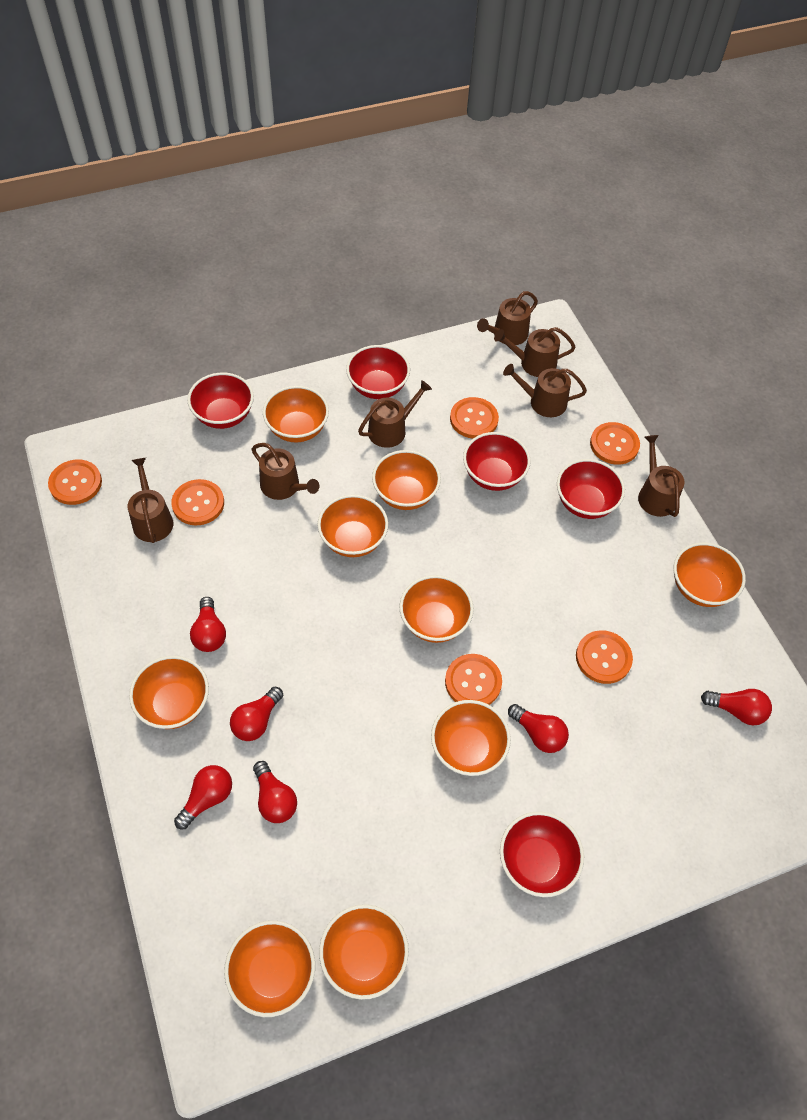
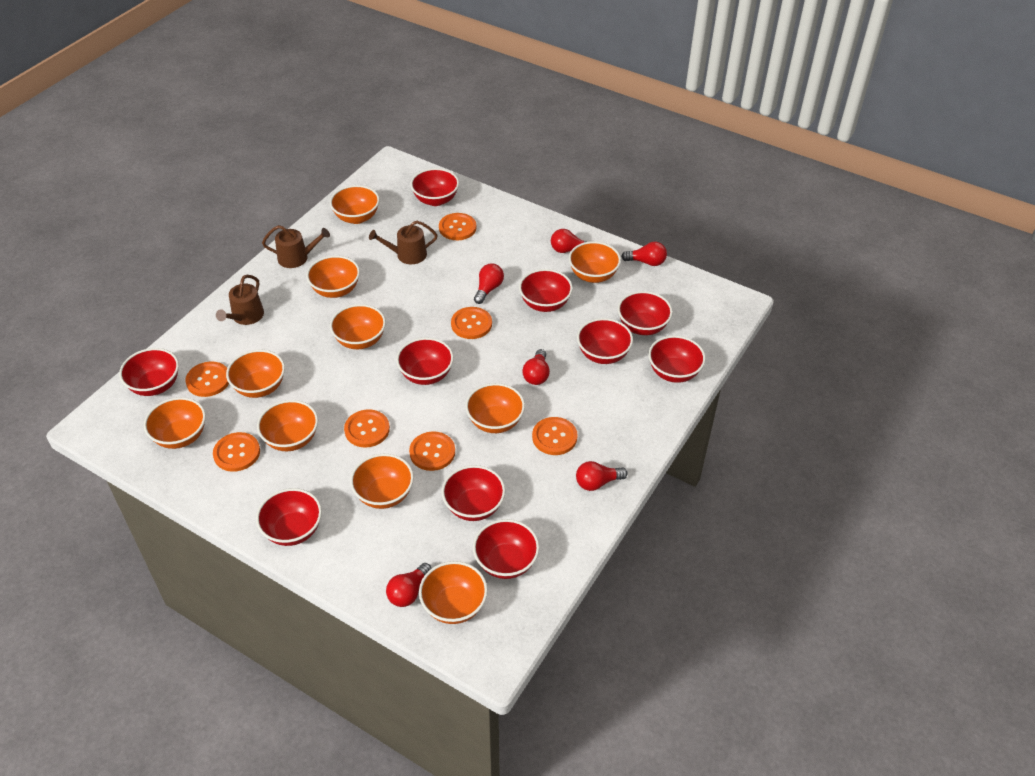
brown watering can: [128,458,173,543] [251,443,319,500] [358,380,432,448] [477,291,538,345] [494,327,576,377] [503,364,587,417] [638,435,685,517] = 7 -> [216,275,264,325] [262,225,330,268] [369,221,438,264] = 3
orange bowl: [129,656,209,729] [224,920,315,1017] [263,386,329,442] [317,495,388,557] [319,904,409,1000] [372,450,441,510] [400,575,474,643] [431,700,511,776] [674,542,746,607] = 9 -> [144,397,206,449] [226,350,285,398] [257,400,318,451] [306,256,360,298] [330,185,380,224] [330,304,386,349] [350,454,414,509] [419,561,488,624] [465,383,525,433] [569,241,621,283] = 10
orange button: [48,460,102,505] [171,479,224,525] [445,654,502,705] [450,397,499,438] [576,630,633,684] [590,422,640,465] = 6 -> [185,361,229,397] [213,432,260,472] [344,409,390,447] [409,432,455,471] [439,213,476,240] [451,307,492,339] [532,417,578,455] = 7
red bowl: [187,372,254,429] [346,345,410,399] [463,432,531,491] [500,811,584,897] [557,459,625,519] = 5 -> [119,348,179,396] [256,488,322,546] [396,338,454,385] [410,168,459,206] [442,465,505,521] [473,519,539,579] [519,269,573,312] [577,318,633,364] [618,291,673,335] [648,335,706,383] = 10

